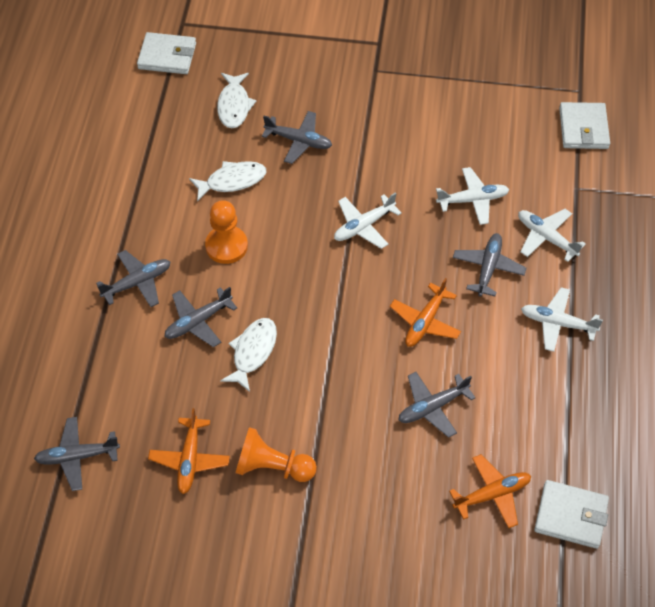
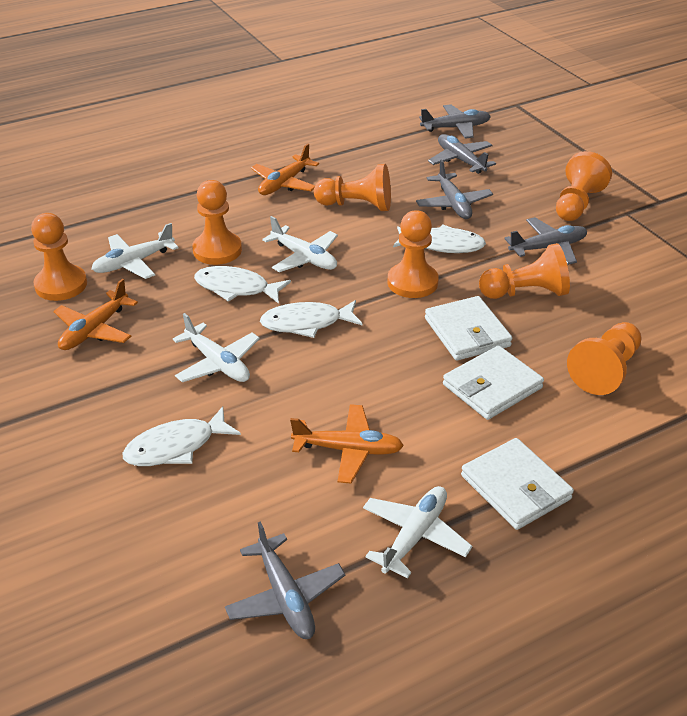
grey plane: [34,417,120,491] [96,250,170,307] [164,287,237,347] [262,111,332,164] [398,372,475,438] [453,233,526,296] = 6 -> [225,522,345,639] [416,159,493,219] [419,104,491,139] [428,134,496,174] [504,217,587,265] = 5
orange pawn: [205,200,248,264] [235,427,317,482] = 2 -> [31,213,87,301] [192,180,242,265] [314,164,391,211] [387,210,439,298] [479,243,570,299] [556,151,612,221] [567,322,642,395] = 7
white fish: [189,161,266,202] [217,73,256,128] [220,318,277,392] = 3 -> [122,406,241,466] [194,266,291,304] [260,300,363,338] [393,224,486,253] = 4

